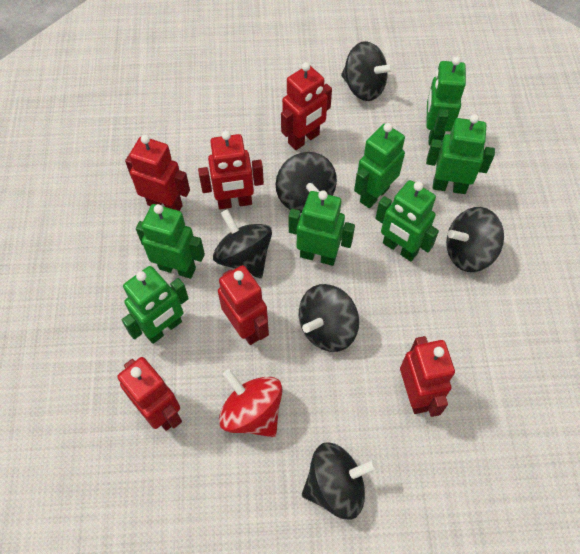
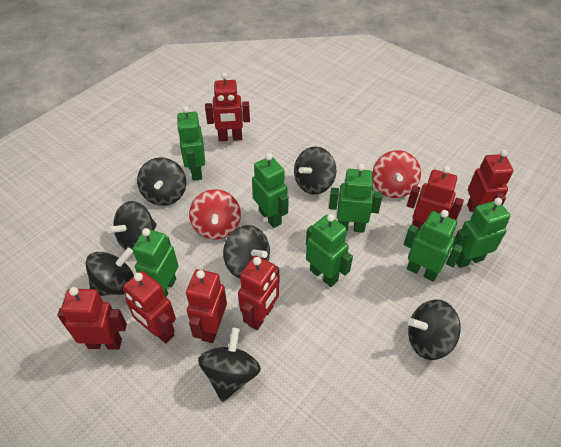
black spinning top: [213,209,272,278] [276,152,337,213] [299,284,359,352] [302,442,378,520] [341,41,394,101] [446,207,504,272] = 6 -> [86,248,134,296] [107,201,157,253] [137,157,186,206] [198,328,261,402] [223,225,270,278] [294,147,336,195] [408,299,461,360] = 7
red robot: [117,357,182,431] [125,135,190,211] [198,131,264,209] [218,265,269,345] [281,62,332,150] [400,336,455,417] = 6 -> [57,287,127,350] [123,271,176,343] [186,269,227,343] [205,73,250,141] [238,256,279,330] [407,166,464,231] [467,150,513,212] = 7
red spinning top: [219,369,282,437] = 1 -> [189,189,241,239] [372,150,421,198] = 2

